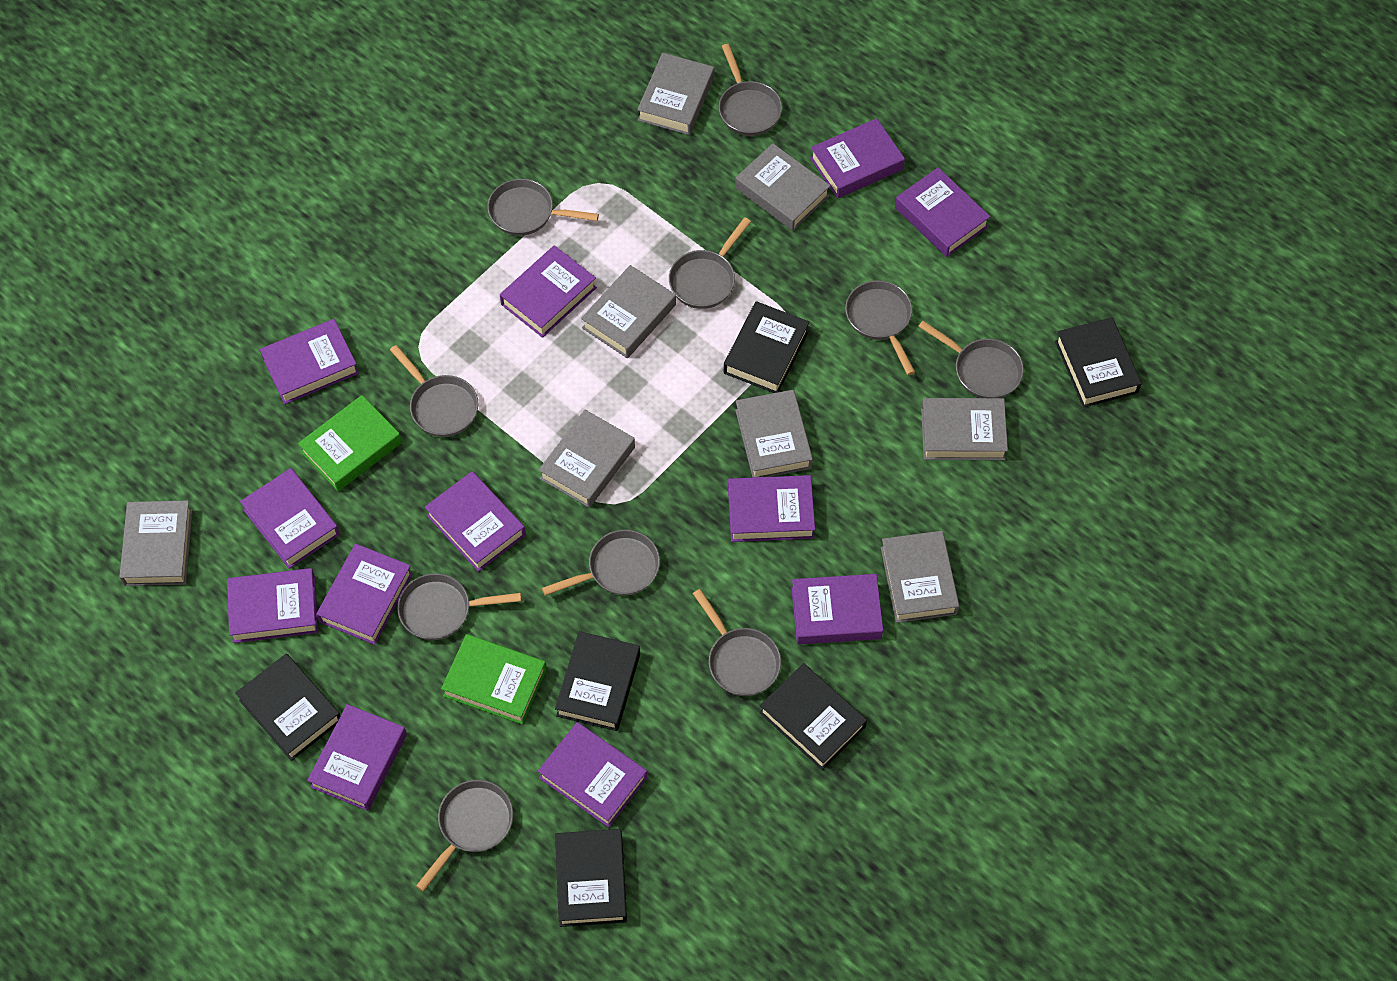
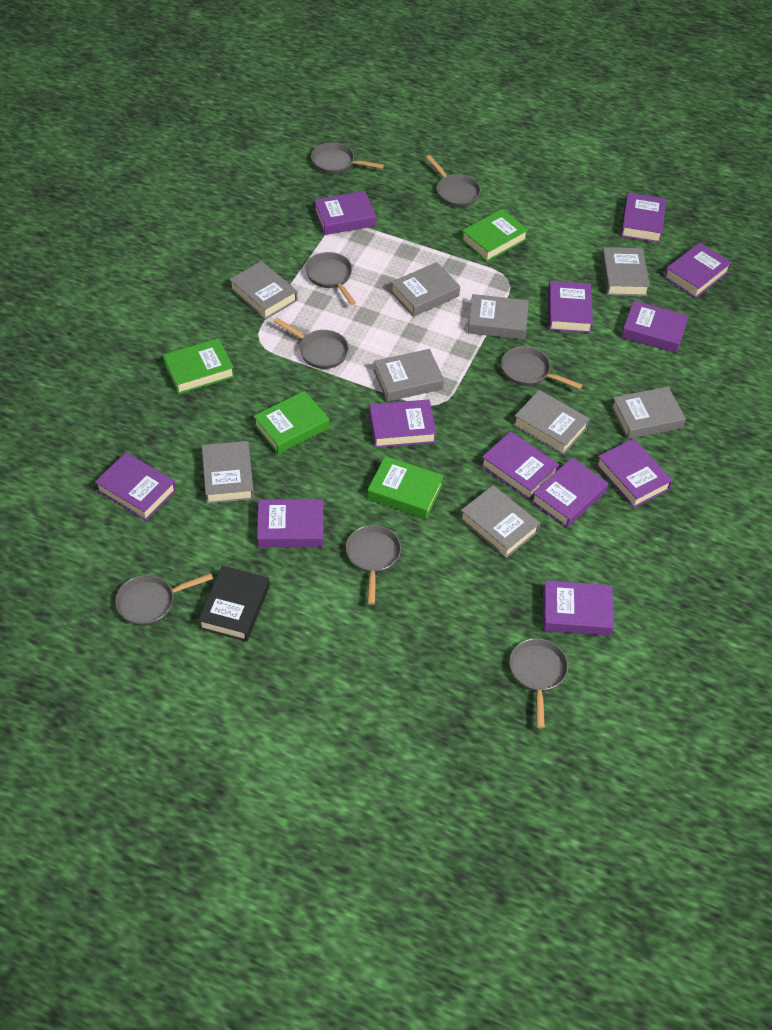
black book: [236,654,340,761] [555,631,640,731] [555,829,627,927] [724,301,809,393] [759,663,867,770] [1055,317,1142,408] = 6 -> [198,566,270,642] = 1
green book: [298,395,402,491] [441,634,547,725] = 2 -> [163,338,235,394] [253,391,329,454] [367,456,444,519] [461,209,528,262] = 4
grey book: [119,500,193,586] [539,410,635,508] [581,265,676,358] [637,53,714,135] [735,143,831,231] [735,390,813,478] [881,531,959,623] [921,398,1008,460] = 8 -> [202,441,254,504] [229,261,297,320] [374,349,444,402] [390,262,460,317] [460,485,540,558] [468,294,529,340] [513,390,590,455] [601,247,650,296] [611,387,686,439] = 9
grey pan: [390,345,479,437] [397,573,521,640] [416,780,513,892] [488,179,599,236] [542,530,660,596] [669,217,751,309] [693,589,781,696] [719,44,782,136] [845,280,915,375] [918,321,1024,398] = 10 -> [115,573,213,626] [273,318,349,369] [305,252,356,305] [311,142,384,174] [346,525,401,605] [426,155,481,207] [501,346,582,389] [509,638,568,728] = 8

